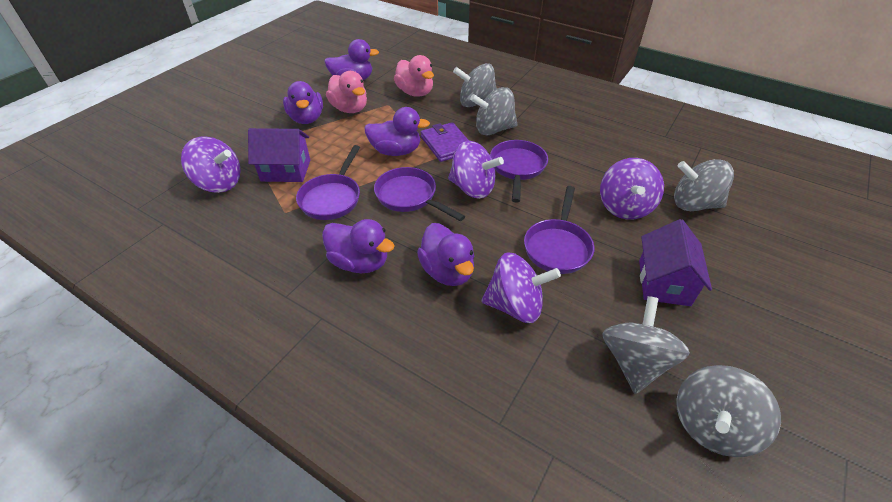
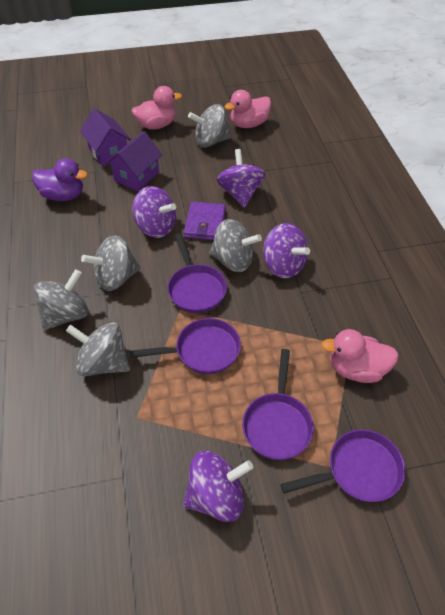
pink duck: [326,71,367,113] [394,55,434,97] = 2 -> [132,86,182,129] [224,90,271,128] [321,329,399,383] = 3
purple duck: [283,81,323,124] [322,219,395,273] [324,39,379,80] [364,107,430,156] [417,223,474,286] = 5 -> [32,158,88,201] = 1

